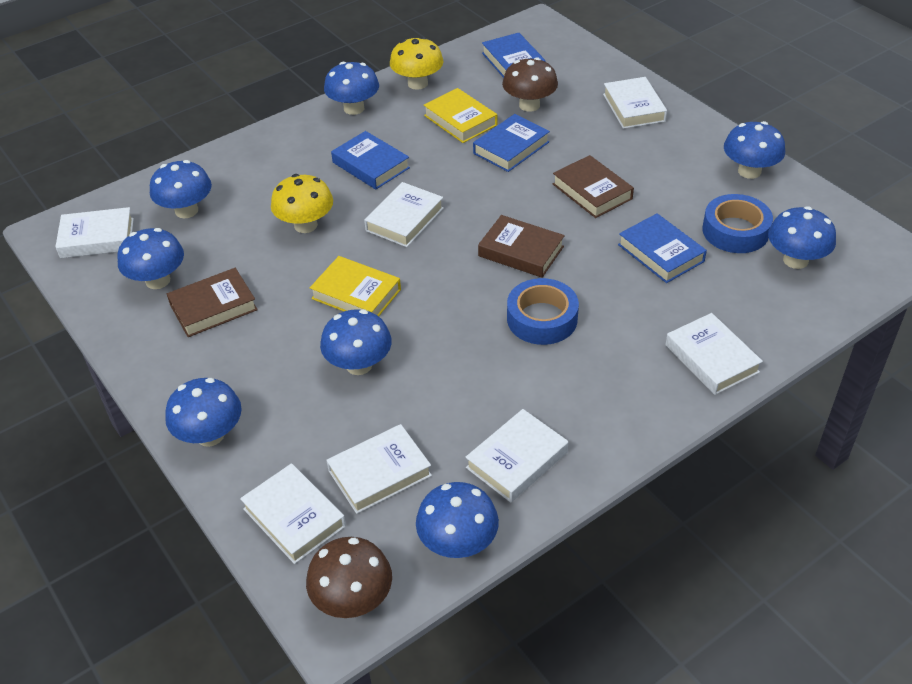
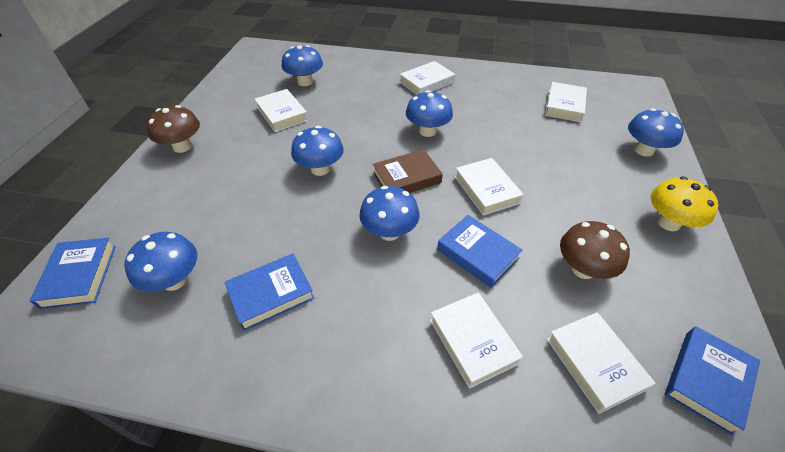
blue mushroom: [117,228,184,289] [150,160,212,218] [165,378,242,447] [320,309,392,375] [324,62,379,115] [416,482,499,558] [724,121,785,179] [768,206,836,269] = 8 -> [124,232,197,291] [281,45,323,86] [291,126,344,176] [359,186,420,241] [406,90,453,137] [628,108,684,157] = 6
blue tape: [507,278,579,345] [702,194,773,253] = 2 -> none = 0
brown book: [167,268,258,337] [478,215,565,278] [553,155,634,218] = 3 -> [373,149,443,193] = 1
white book: [55,207,134,258] [240,463,346,564] [326,424,432,514] [364,182,444,247] [465,409,568,503] [603,77,667,129] [665,313,763,395] = 7 -> [255,89,308,132] [400,61,455,95] [430,293,523,389] [455,158,524,216] [545,82,587,122] [547,312,655,414] = 6
yellow book: [310,256,401,316] [424,88,497,143] = 2 -> none = 0
yellow mushroom: [271,174,333,233] [390,37,443,90] = 2 -> [651,176,719,231] = 1

